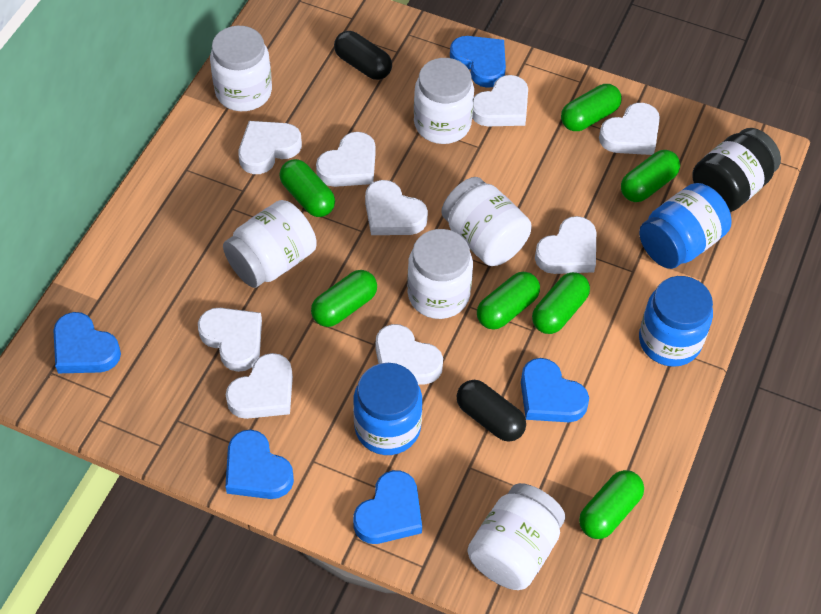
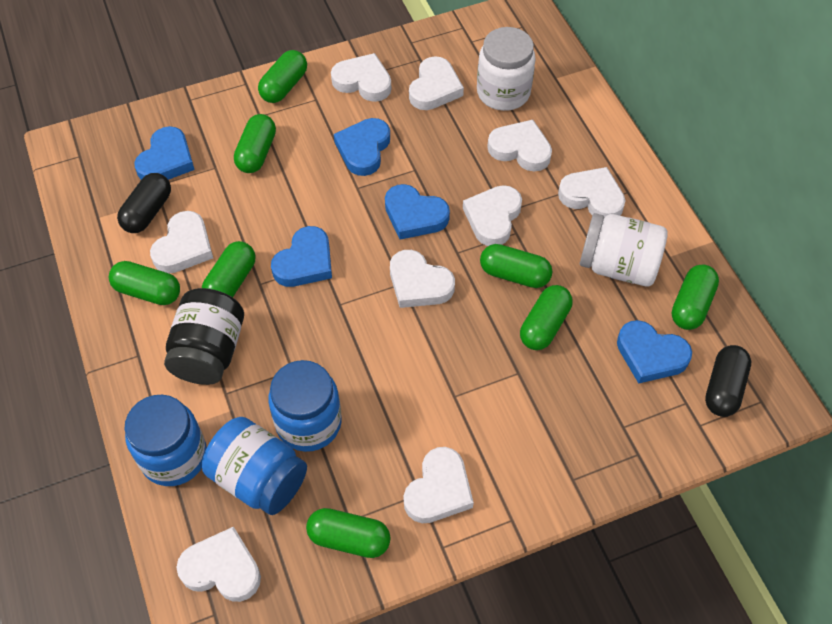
green capsule: [279,159,335,217] [311,270,377,327] [477,272,540,330] [532,272,590,334] [561,84,622,131] [579,470,644,539] [621,150,680,202] = 7 -> [109,261,180,305] [202,241,255,297] [234,114,276,173] [258,50,307,103] [306,508,391,558] [480,244,552,288] [520,285,573,350] [672,264,719,330] = 8
white jar: [210,26,272,111] [223,200,317,288] [407,229,473,319] [414,58,474,144] [441,177,532,266] [467,483,565,590] = 6 -> [477,27,536,111] [580,213,667,287] = 2

